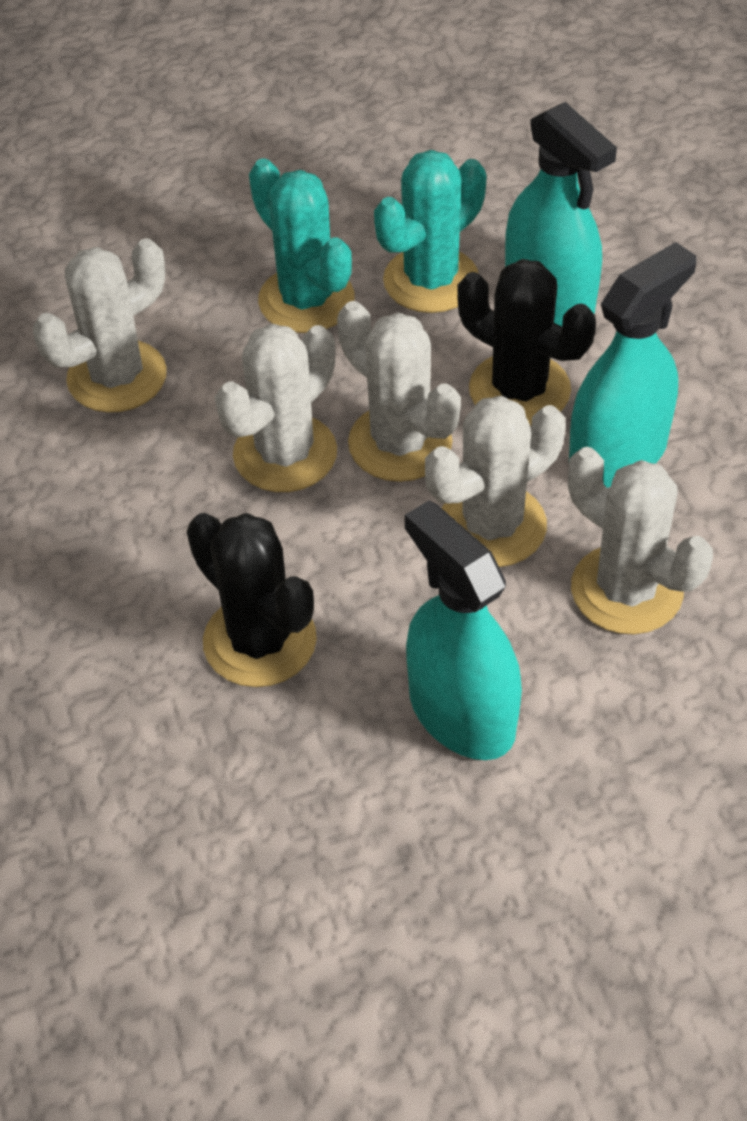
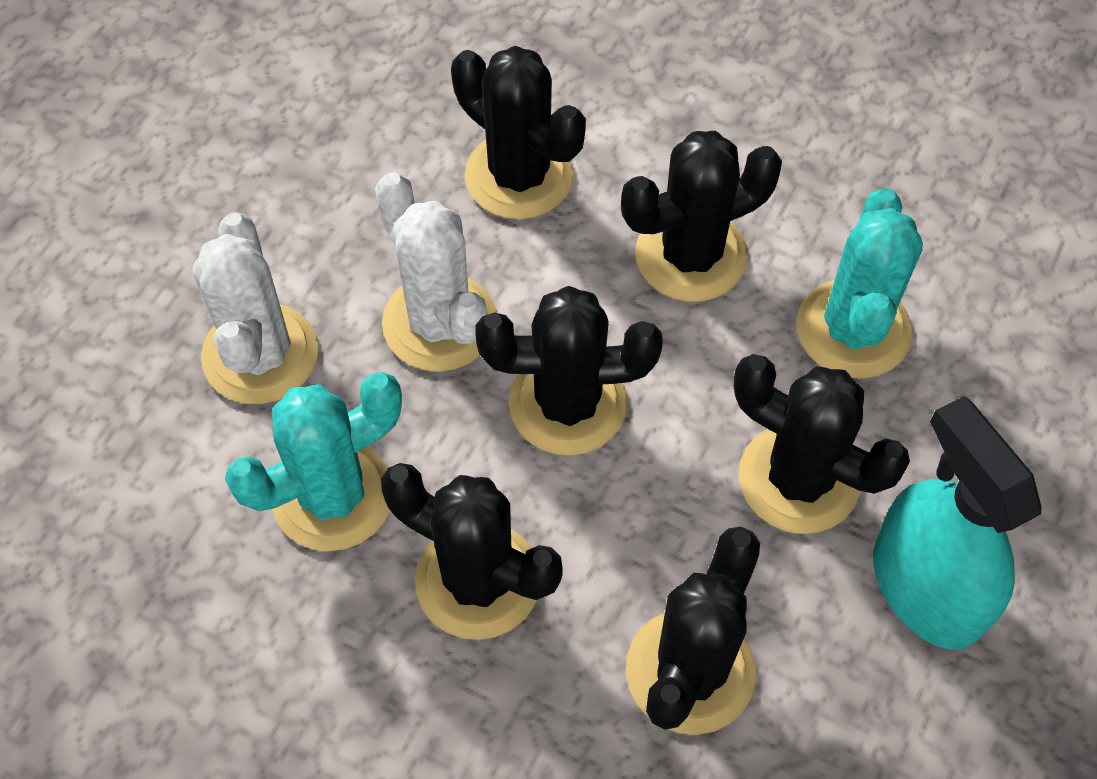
black cactus: [187,513,317,687] [457,259,596,426] = 2 -> [381,463,563,640] [451,46,586,219] [475,286,663,456] [621,131,782,302] [626,527,760,735] [734,354,910,534] = 6
turquoise spray bottle: [405,500,522,760] [505,102,617,326] [569,242,696,488] = 3 -> [873,396,1041,650] = 1
white cactus: [33,238,167,413] [215,323,337,492] [337,301,461,482] [425,395,566,567] [568,447,713,635] = 5 -> [192,212,318,404] [375,172,496,372] = 2

